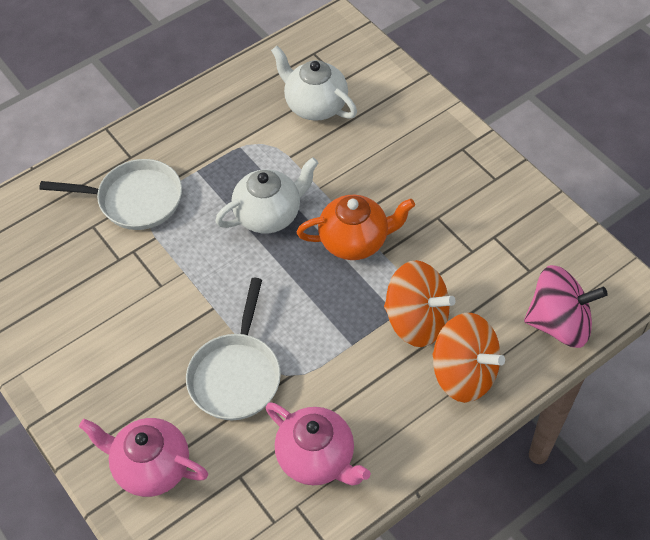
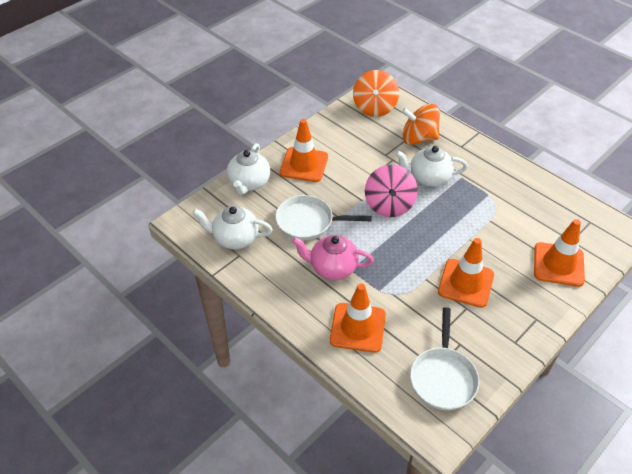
orange teapot: [297,195,415,260] = 1 -> none = 0
orange traffic cone: none = 0 -> [280,119,328,182] [330,283,386,353] [438,238,494,308] [534,219,585,287] = 4
pink teapot: [79,418,208,497] [266,402,371,486] = 2 -> [292,235,374,280] = 1
white teapot: [215,157,318,234] [271,46,357,121] = 2 -> [193,206,273,249] [227,143,270,195] [395,146,468,187] = 3

